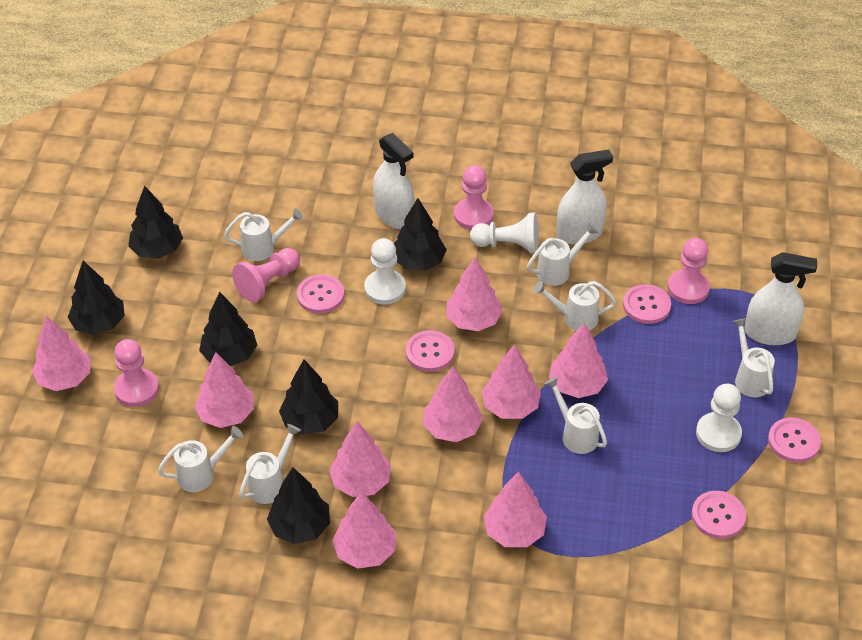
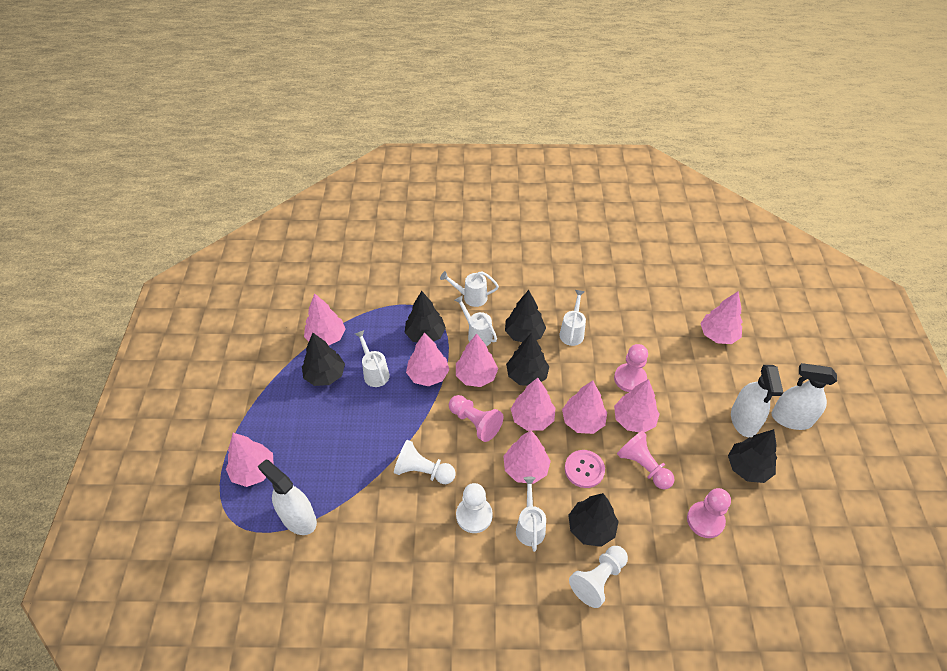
pink button: [297,274,344,313] [406,330,455,372] [623,284,671,324] [692,491,746,539] [768,418,821,463] = 5 -> [565,450,605,488] = 1
white watering can: [158,426,243,492] [224,208,303,261] [239,424,301,504] [527,223,598,286] [533,281,616,331] [545,377,607,454] [732,318,775,397] = 7 -> [355,330,390,387] [440,271,499,307] [454,295,497,346] [516,477,546,552] [559,290,586,346] = 5

